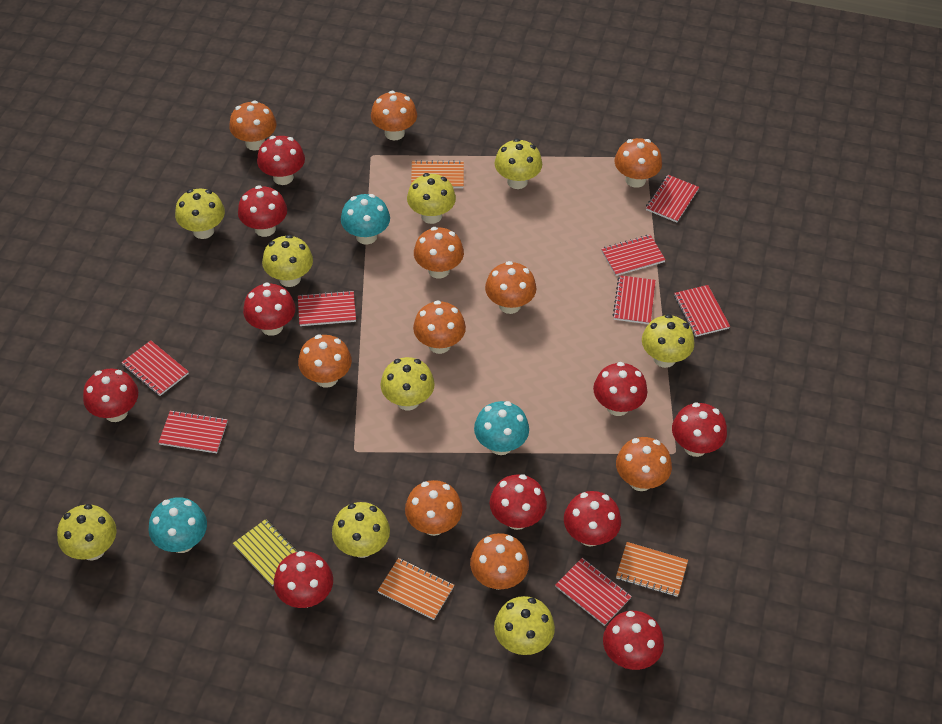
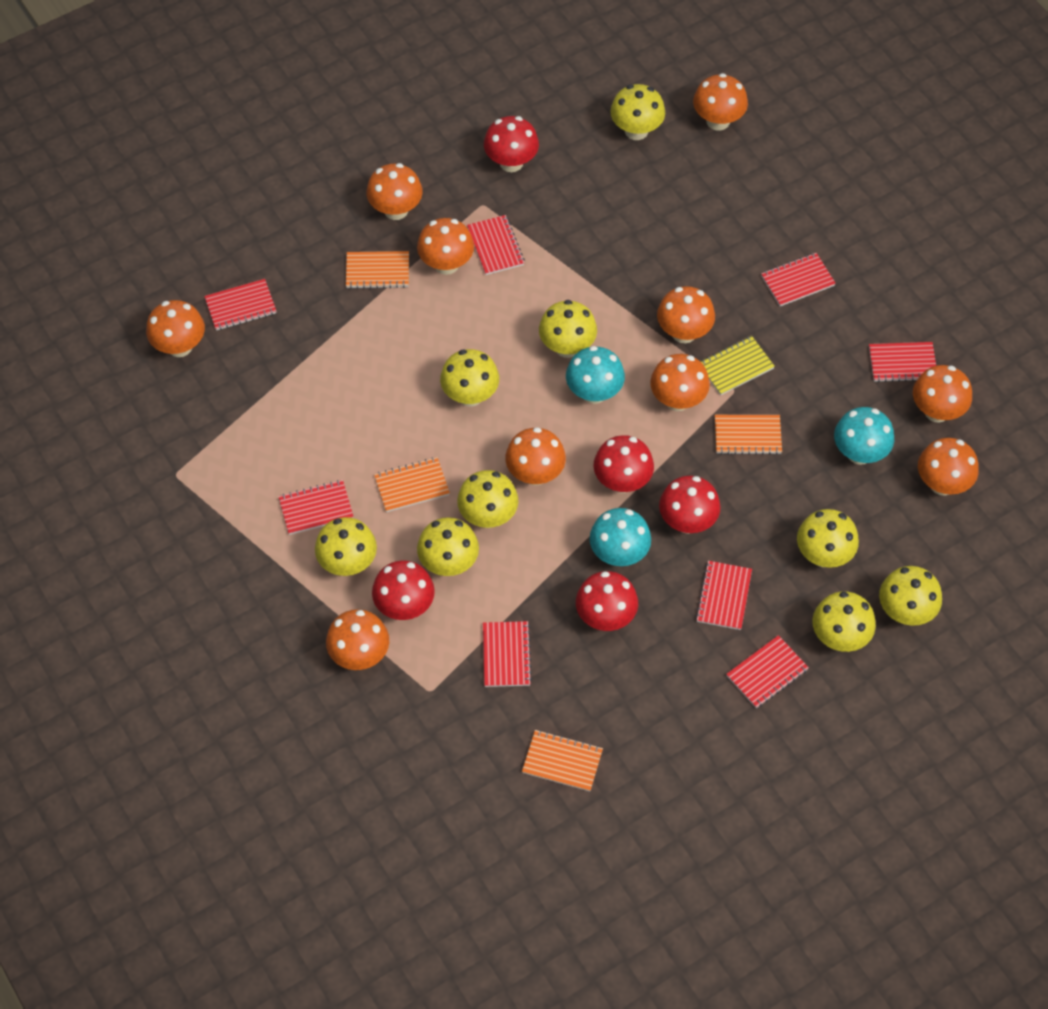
orange notebook: [378,558,454,620] [411,160,464,188] [616,542,688,597] = 3 -> [346,251,409,289] [374,457,450,512] [522,730,603,791] [715,415,782,455] = 4
red mushroom: [83,369,138,422] [238,185,287,237] [243,282,295,336] [257,136,305,185] [274,551,333,608] [490,474,547,530] [564,491,621,547] [593,362,648,416] [603,611,664,670] [672,403,727,457] = 10 -> [372,560,435,620] [484,116,539,172] [576,571,638,631] [594,435,654,493] [659,476,720,534] = 5

